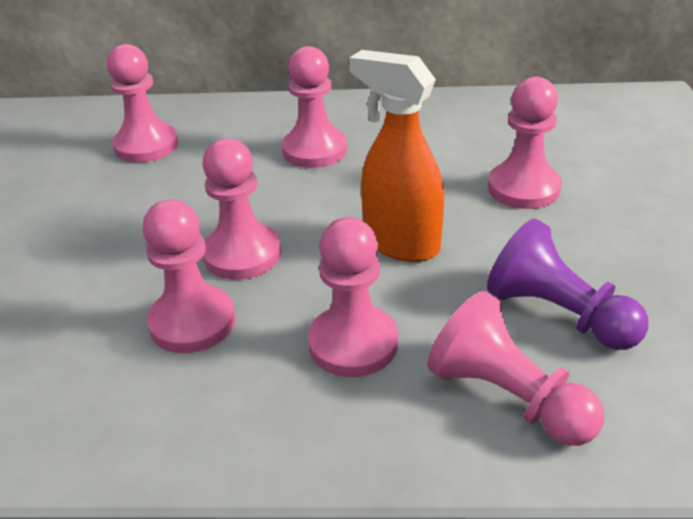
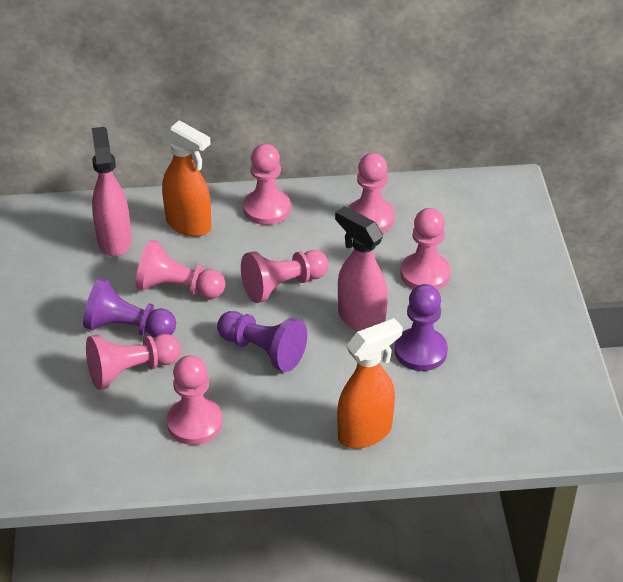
orange spray bottle: [349,50,444,262] = 1 -> [162,120,211,237] [337,318,403,448] = 2
pink spray bottle: none = 0 -> [92,127,132,257] [335,206,388,332] = 2
purple pawn: [487,219,648,350] = 1 -> [83,278,176,338] [217,311,307,372] [395,284,448,371] = 3

